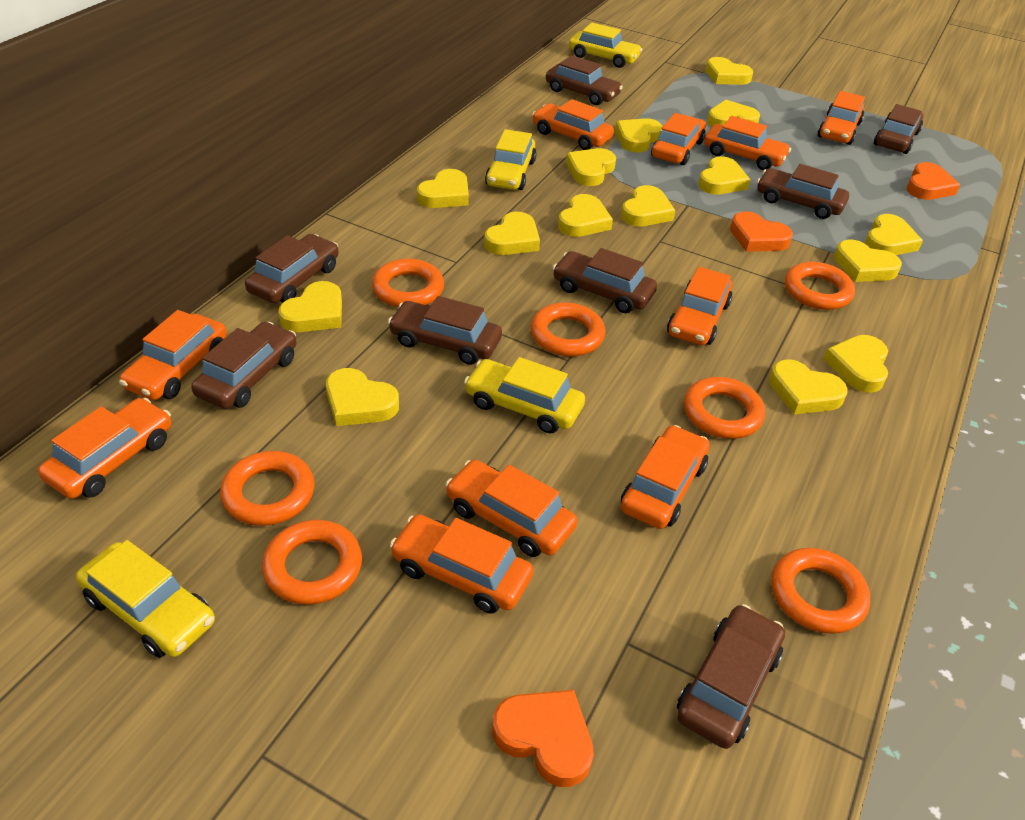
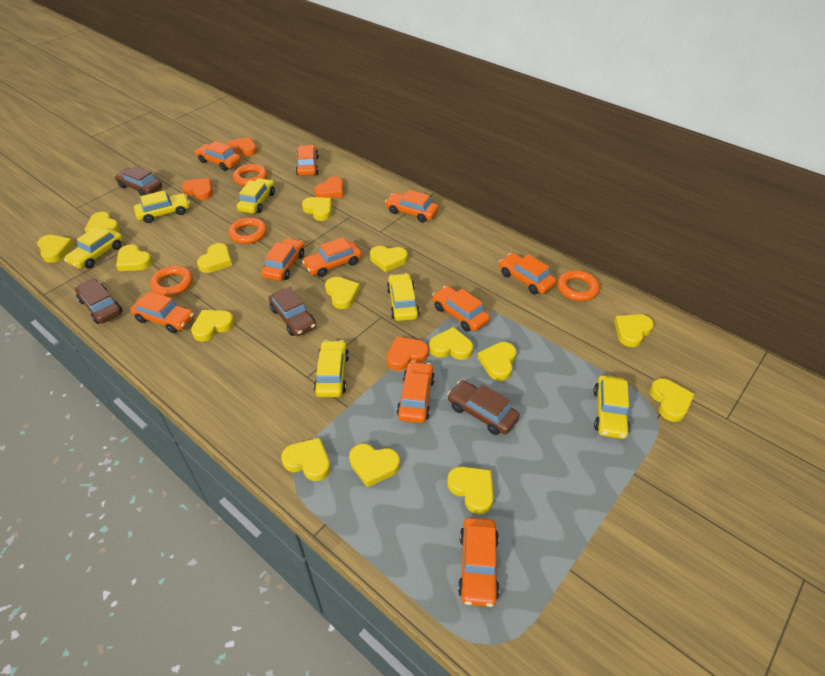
brown car: [191,322,297,409] [245,234,339,303] [388,296,502,365] [546,55,623,105] [553,248,657,313] [677,604,785,749] [757,164,849,219] [874,104,923,154] = 8 -> [75,279,122,324] [115,166,162,196] [269,287,316,336] [447,380,520,435] = 4
orange heart: [492,690,594,787] [730,211,793,252] [907,162,960,200] = 3 -> [182,178,213,200] [227,137,257,156] [314,176,343,199] [387,336,429,371] = 4
orange ring: [220,451,314,526] [262,520,362,605] [372,259,444,307] [531,302,605,356] [684,377,765,439] [771,548,870,634] [785,262,855,310] = 7 -> [150,266,193,296] [228,217,267,244] [233,164,268,186] [557,270,600,301] = 4
yellow car: [76,540,215,658] [464,357,585,433] [485,129,536,190] [569,23,642,68] = 4 -> [64,226,123,269] [134,190,190,223] [237,178,275,214] [314,340,349,397] [387,273,420,321] [594,375,630,439] = 6

